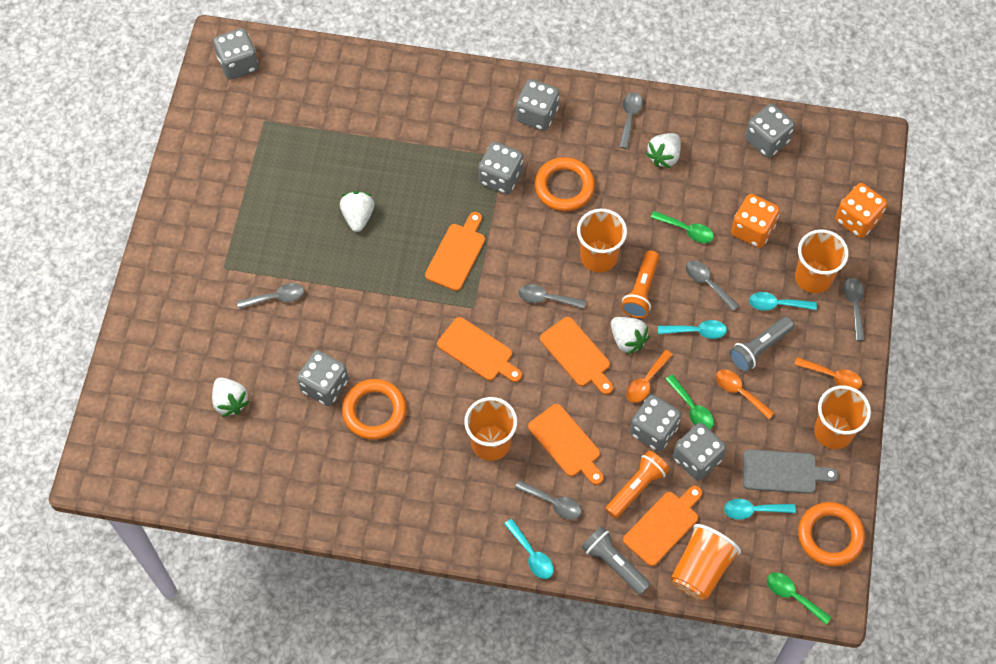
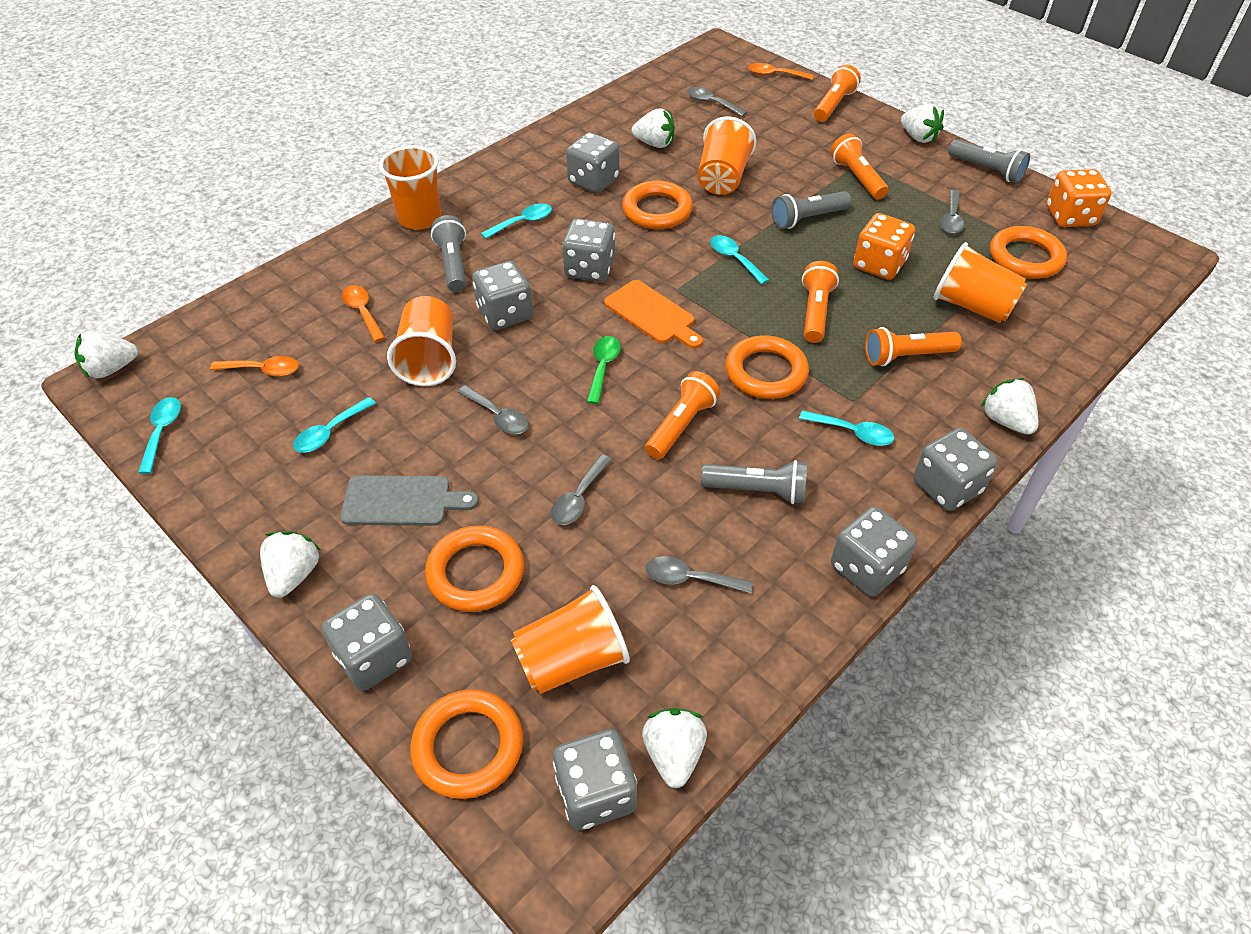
green spoon: [651,211,714,243] [665,375,714,430] [767,572,832,625] = 3 -> [587,336,621,404] = 1
grey flashlight: [582,526,651,595] [729,317,794,372] = 2 -> [431,215,466,292] [701,460,807,504] [771,191,851,229] [948,139,1030,183] = 4
grey spoon: [237,283,304,309] [515,480,581,520] [518,284,586,309] [619,92,643,149] [686,260,739,311] [843,278,865,341] = 6 -> [457,385,529,434] [551,454,612,525] [646,556,753,594] [687,87,747,117] [940,190,964,234] = 5
orange cutting board: [425,212,485,291] [437,317,522,382] [528,404,604,485] [540,317,613,395] [623,486,702,566] = 5 -> [604,280,703,349] = 1
orange flashlight: [605,451,670,519] [621,250,660,318] = 2 -> [645,371,720,459] [802,261,839,343] [814,64,861,122] [830,133,888,199] [865,327,962,366] = 5
orange ring: [342,379,407,440] [535,157,595,211] [798,502,865,566] = 3 -> [410,690,523,799] [425,525,524,612] [622,181,693,229] [725,335,809,399] [990,226,1067,279] = 5
turquoise spoon: [504,519,554,579] [658,320,727,339] [724,499,796,520] [749,292,817,311] = 4 -> [138,397,181,474] [293,397,376,453] [481,203,552,239] [710,235,769,285] [799,410,894,446] = 5
white strawberry: [212,377,250,417] [340,191,374,232] [611,317,650,354] [646,133,681,168] = 4 -> [75,331,138,378] [260,531,321,598] [632,108,675,148] [642,708,707,788] [901,103,944,143] [981,378,1038,435] = 6

